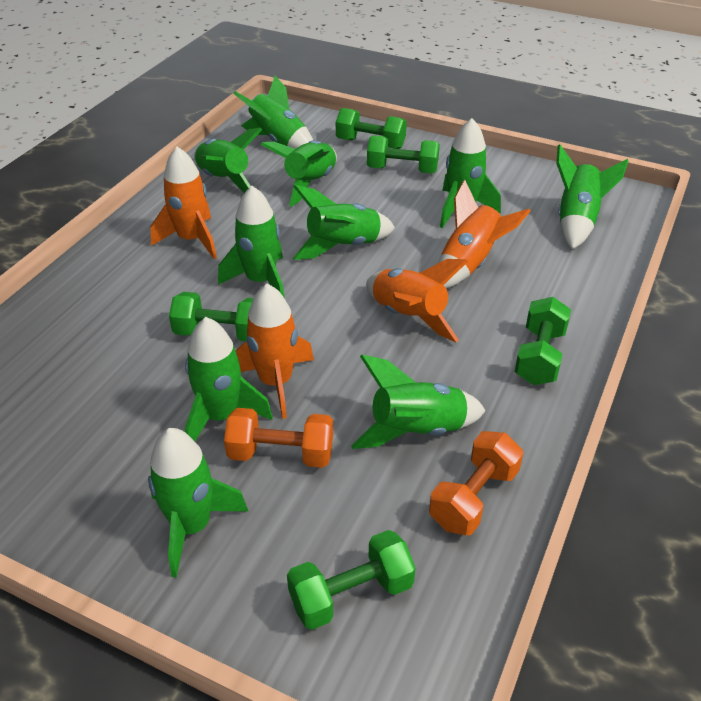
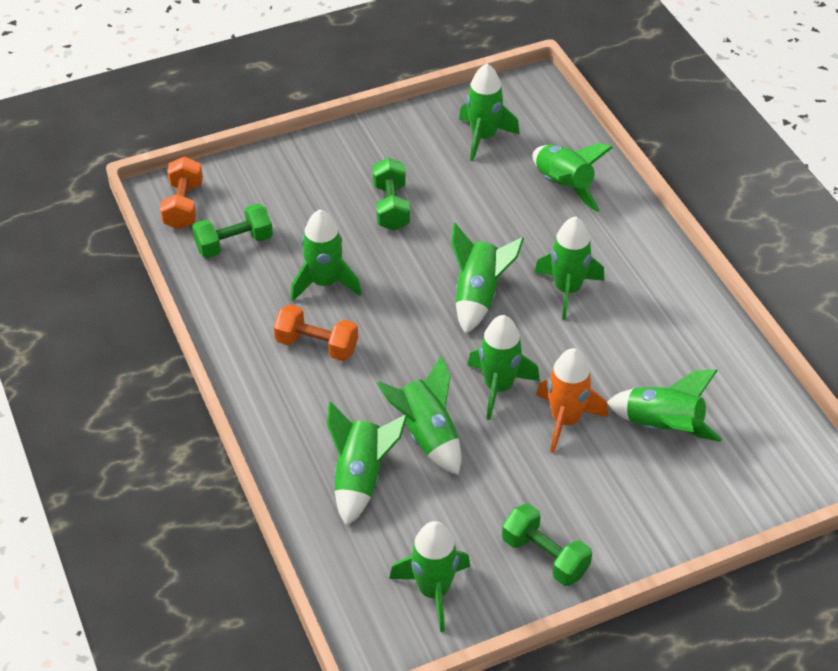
green dumbbell: [169,292,254,341] [287,530,416,630] [336,108,407,149] [367,135,440,173] [515,297,571,385] = 5 -> [192,203,273,258] [373,158,410,230] [502,504,592,586] = 3
orange rocket: [150,147,217,259] [235,284,314,419] [366,259,468,343] [438,180,530,288] = 4 -> [536,348,608,453] = 1

